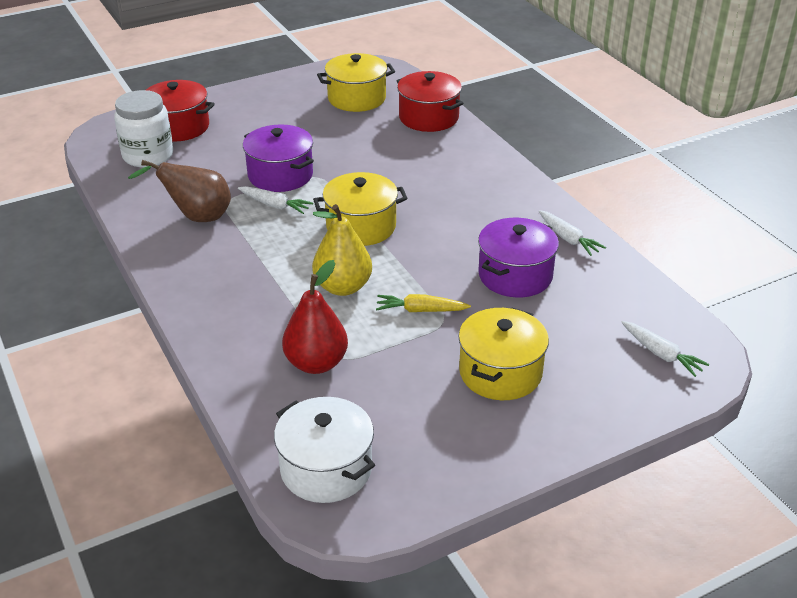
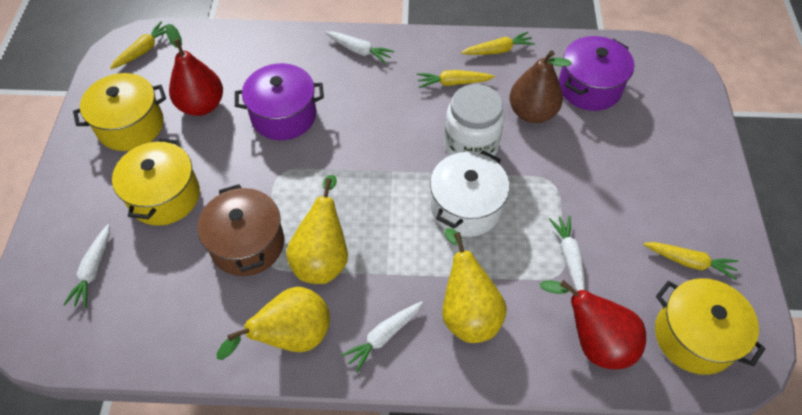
brown pot: none = 0 -> [197,184,284,276] = 1
red pear: [282,260,348,374] = 1 -> [166,24,223,116] [540,280,646,369] = 2
red pot: [145,80,215,142] [397,71,464,132] = 2 -> none = 0
white carrot: [238,186,313,214] [539,210,606,256] [621,321,710,377] = 3 -> [63,224,110,308] [325,31,394,64] [341,301,423,373] [549,215,585,291] = 4
yellow carrot: [376,294,471,312] = 1 -> [110,21,167,69] [417,70,495,88] [461,32,535,55] [643,242,738,280] = 4
yellow pear: [312,204,372,296] = 1 -> [217,287,330,360] [286,175,348,284] [442,228,507,343] = 3

